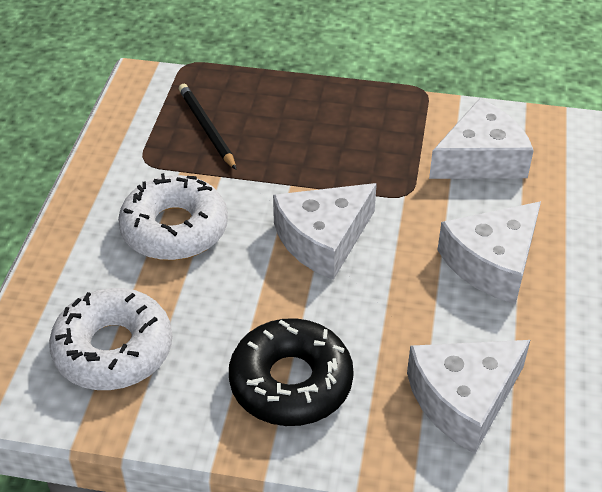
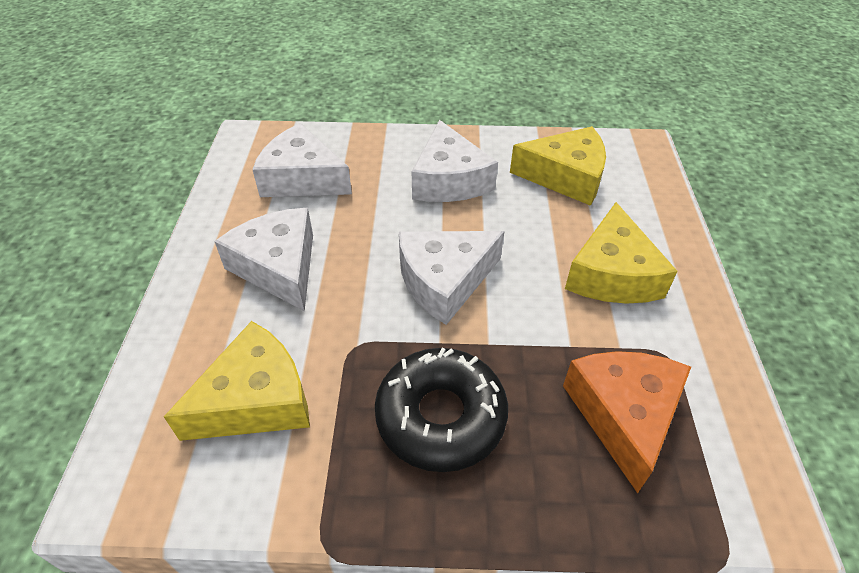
black pencil: [179,84,236,170] = 1 -> none = 0
orange cheese: none = 0 -> [563,351,691,493] = 1
white donut: [49,288,172,390] [118,173,228,260] = 2 -> none = 0
yellow cheese: none = 0 -> [164,321,310,441] [510,126,606,206] [565,202,678,304] = 3

